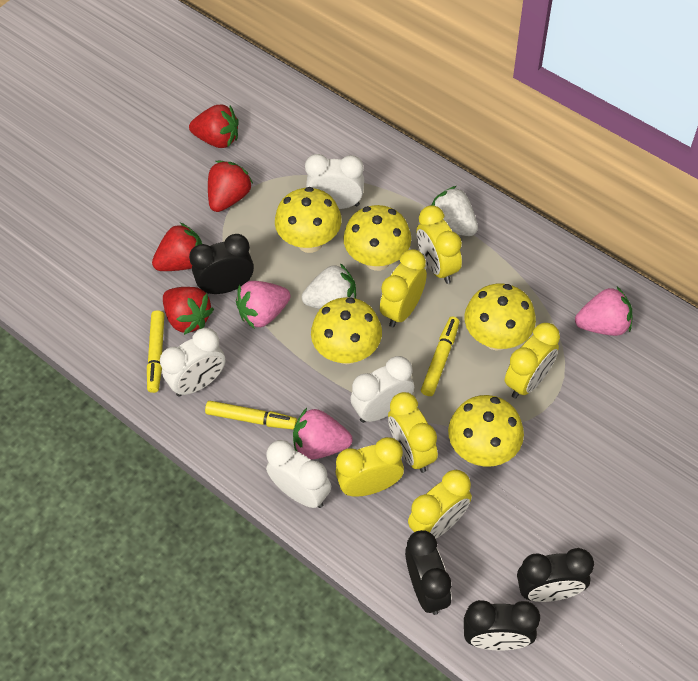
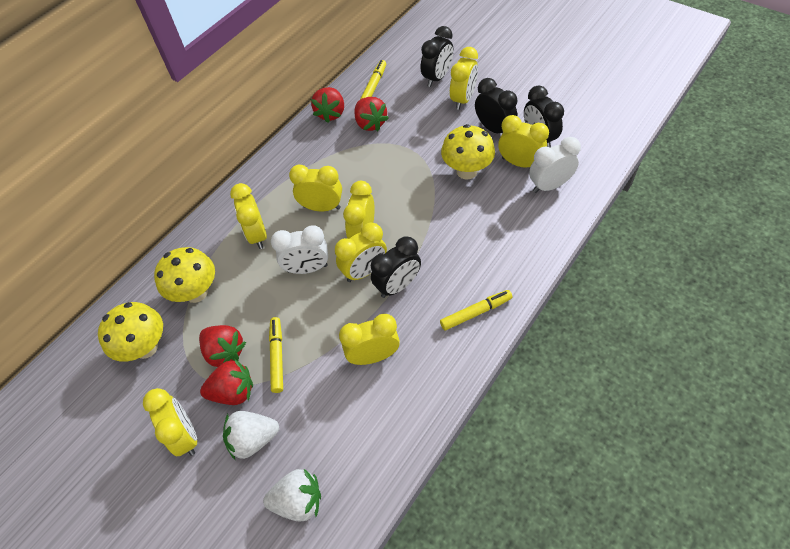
pink strawberry: [236,281,290,329] [293,408,352,460] [575,287,632,336] = 3 -> none = 0
white clock: [160,328,225,397] [266,440,331,508] [305,154,364,209] [350,356,414,423] = 4 -> [271,226,328,274] [529,137,581,193] = 2
yellow clock: [336,437,404,497] [380,249,427,327] [388,392,438,473] [408,470,472,538] [417,205,462,284] [505,323,560,398] = 6 -> [143,388,197,456] [230,183,267,249] [289,165,342,211] [335,223,387,282] [339,314,400,365] [343,181,375,239] [450,47,478,110] [498,115,549,168] = 8
yellow mushroom: [275,187,342,253] [311,297,382,364] [343,205,411,271] [448,395,524,467] [464,284,536,351] = 5 -> [98,302,163,362] [154,247,215,303] [441,124,495,179] = 3

